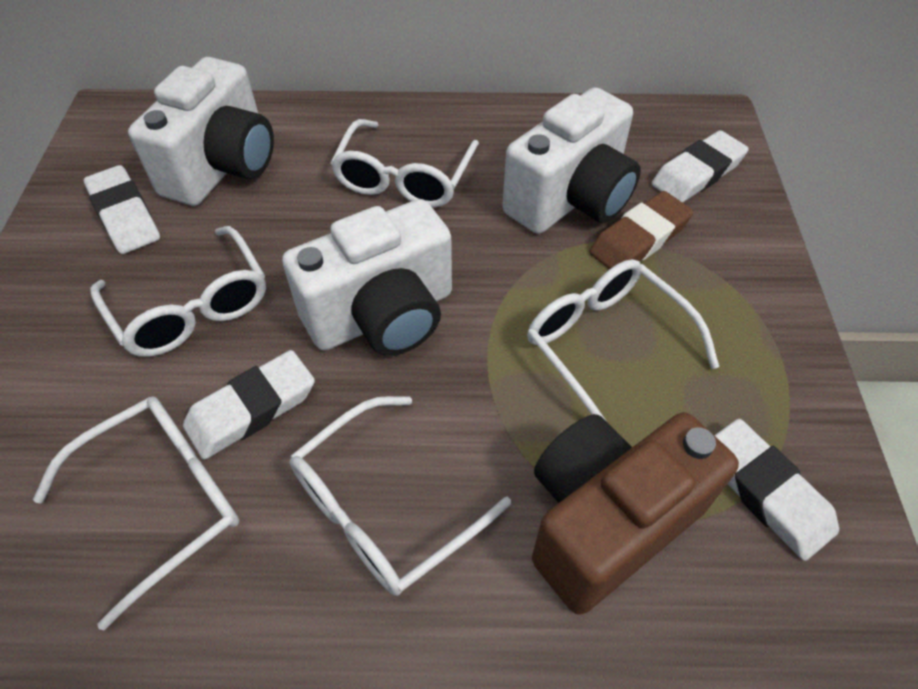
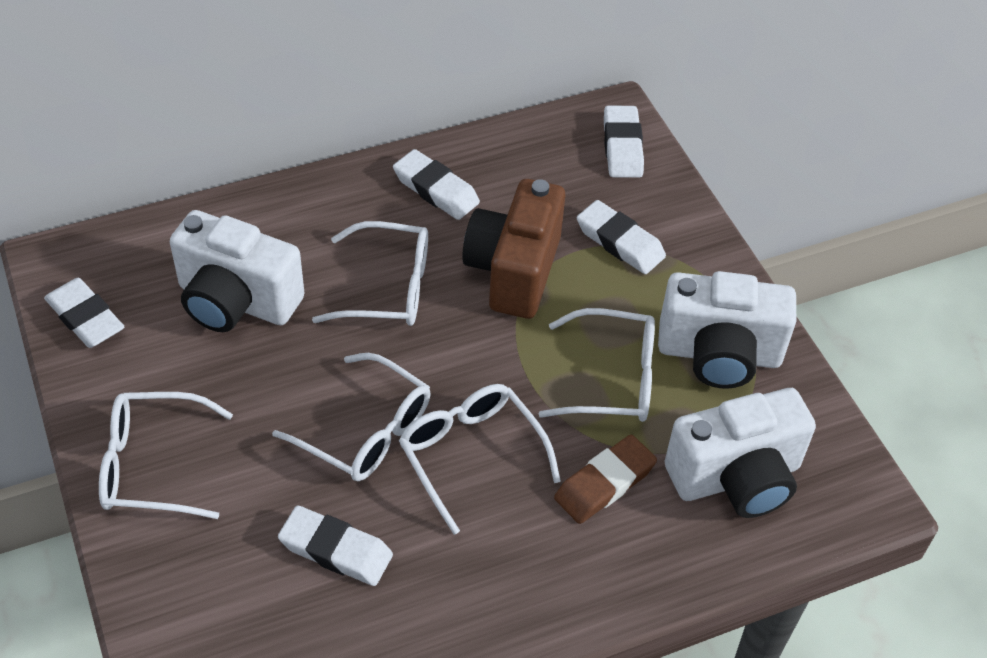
white eraser: [84,165,160,254] [183,350,315,460] [652,130,749,203] [714,419,839,561] = 4 -> [44,278,125,348] [278,505,393,586] [393,149,480,220] [577,200,666,274] [604,105,644,178] = 5

